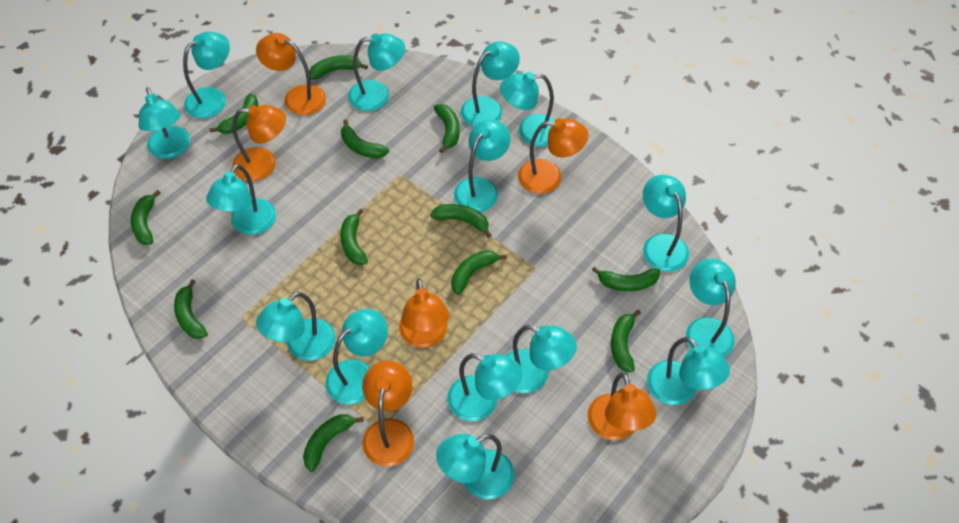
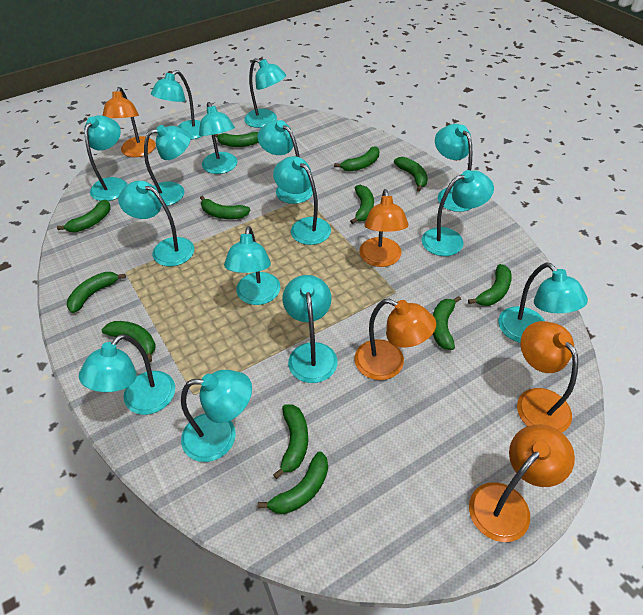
orange lamp: [232,105,286,181] [256,33,326,115] [362,361,414,467] [399,278,449,348] [518,118,589,194] [587,373,657,440] = 6 -> [102,87,156,157] [354,299,436,380] [359,189,409,267] [469,424,575,542] [517,321,578,432] = 5

